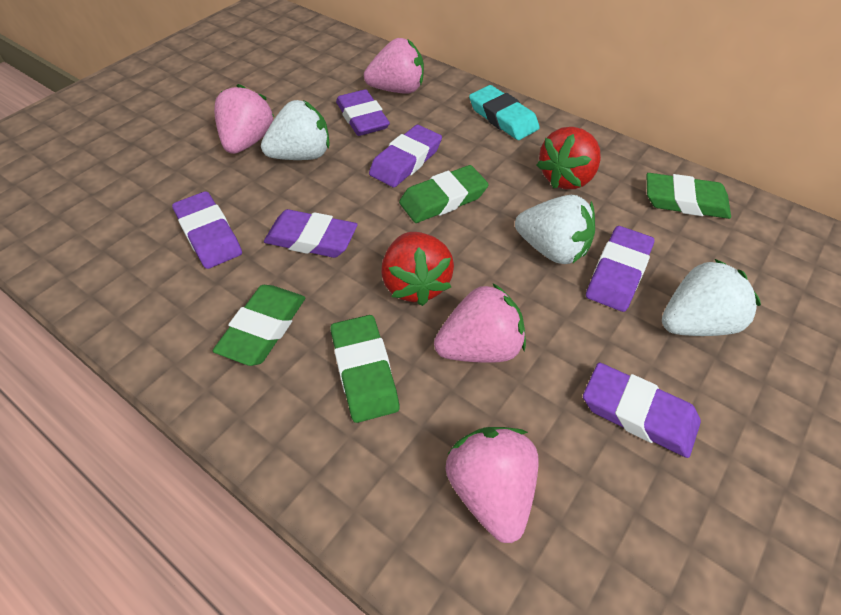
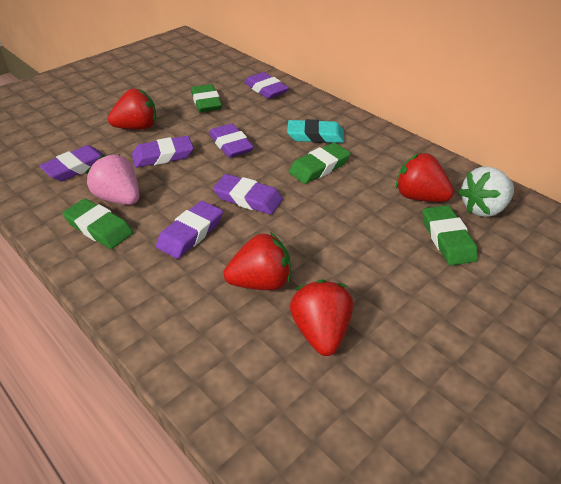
pink strawberry: [214,84,274,154] [364,38,424,94] [434,283,526,363] [446,427,539,543] = 4 -> [86,154,139,205] = 1
red strawberry: [381,232,454,306] [537,127,601,189] = 2 -> [108,89,156,130] [223,232,291,290] [290,279,353,356] [396,153,454,202] = 4
white strawberry: [261,100,330,160] [515,195,595,264] [662,258,761,336] = 3 -> [458,166,514,217] = 1

